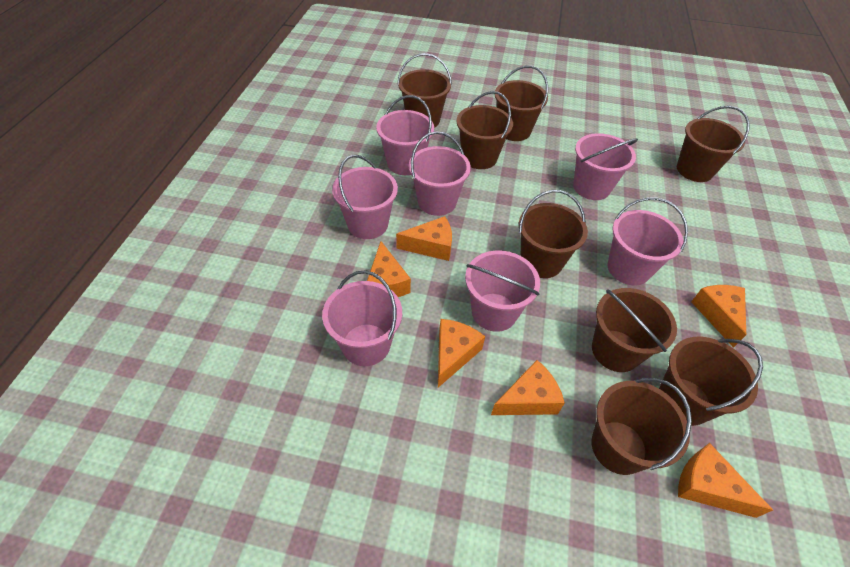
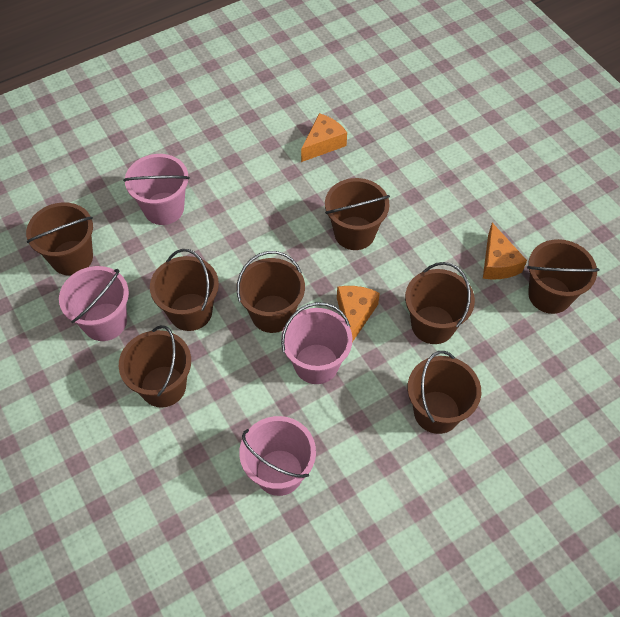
orange cheese: [367,241,411,297] [396,216,452,261] [438,319,485,387] [491,360,565,415] [678,443,773,518] [691,285,746,348] = 6 -> [301,113,347,162] [337,286,380,342] [483,223,527,279] = 3
pink bucket: [322,270,402,366] [332,155,398,239] [376,95,434,175] [409,131,471,216] [465,251,540,332] [573,133,638,200] [607,197,688,285] = 7 -> [59,266,129,341] [123,154,190,225] [239,416,316,496] [281,302,353,384] = 4

